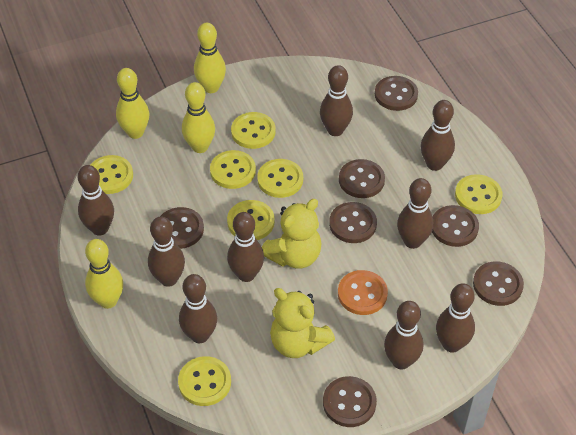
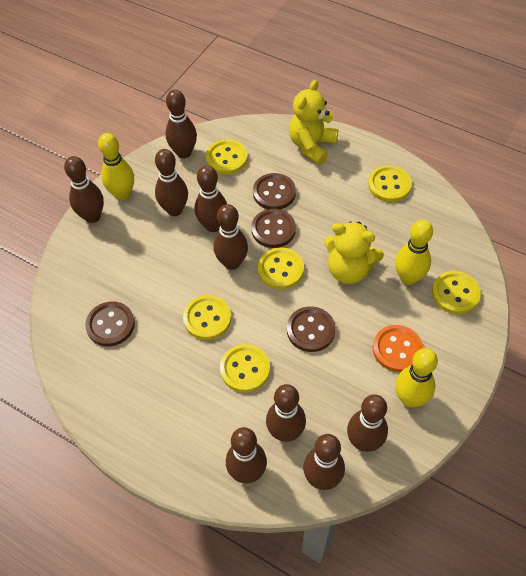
brown button: [161,207,204,249] [323,376,377,427] [329,202,377,243] [339,159,385,198] [375,76,418,111] [432,205,479,247] [473,261,524,306] = 7 -> [85,301,135,347] [251,209,296,248] [253,173,296,209] [287,306,336,352] = 4
yellow bowling pin: [85,239,123,309] [116,68,150,139] [182,82,215,153] [194,23,226,93] = 4 -> [98,133,134,200] [395,220,433,285] [395,348,438,407] = 3
yellow button: [90,155,133,194] [178,356,231,406] [210,150,256,189] [227,200,275,240] [231,112,275,149] [257,159,303,198] [455,174,502,214] = 7 -> [183,295,231,340] [206,139,248,174] [220,344,270,392] [258,248,304,289] [368,165,412,202] [432,271,481,314] = 6

